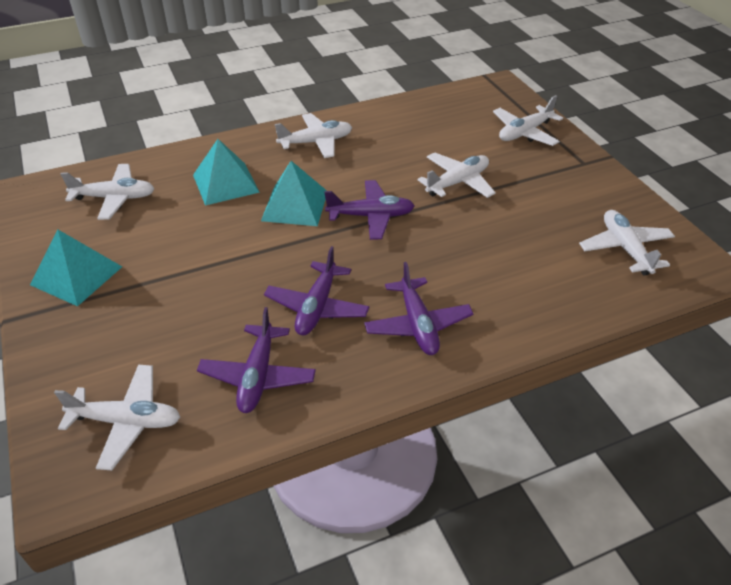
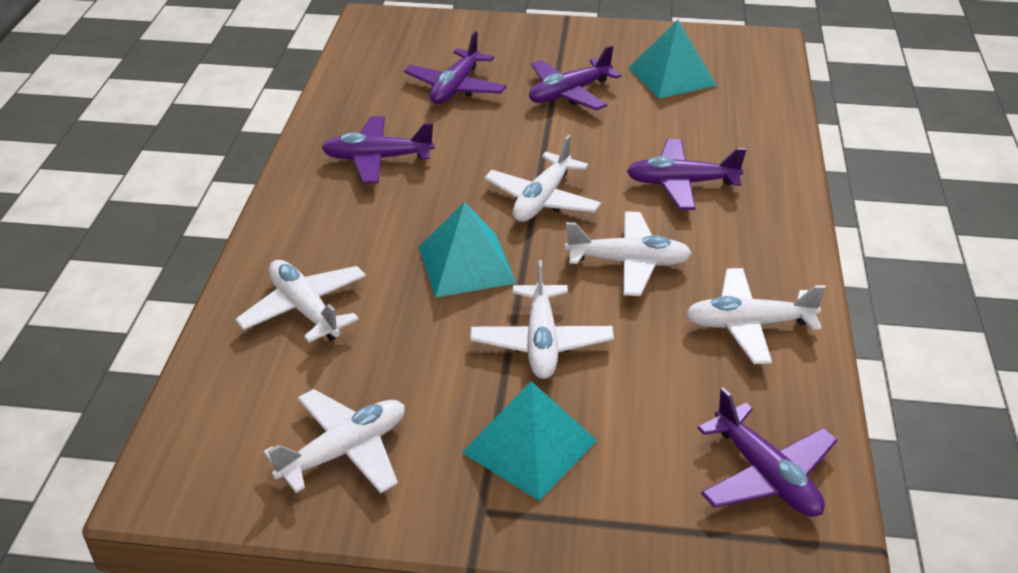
purple plane: [197,307,316,413] [264,246,370,335] [324,180,414,240] [364,262,473,355] = 4 -> [322,116,435,183] [404,31,506,104] [529,45,622,111] [627,139,746,210] [698,387,837,517] = 5

